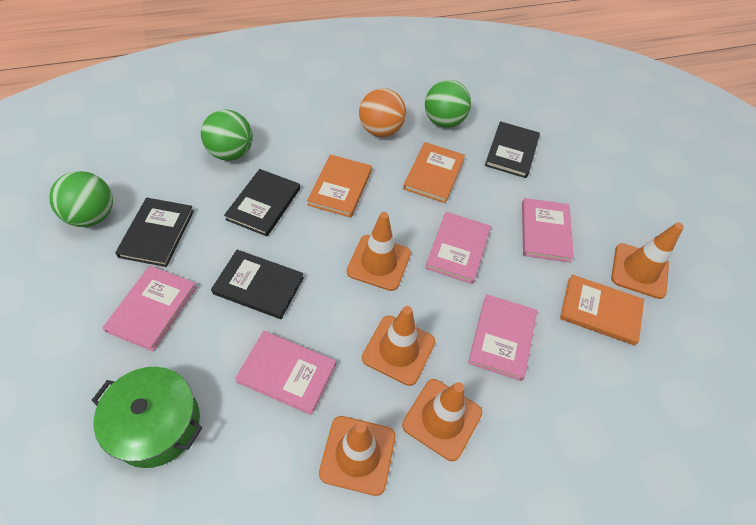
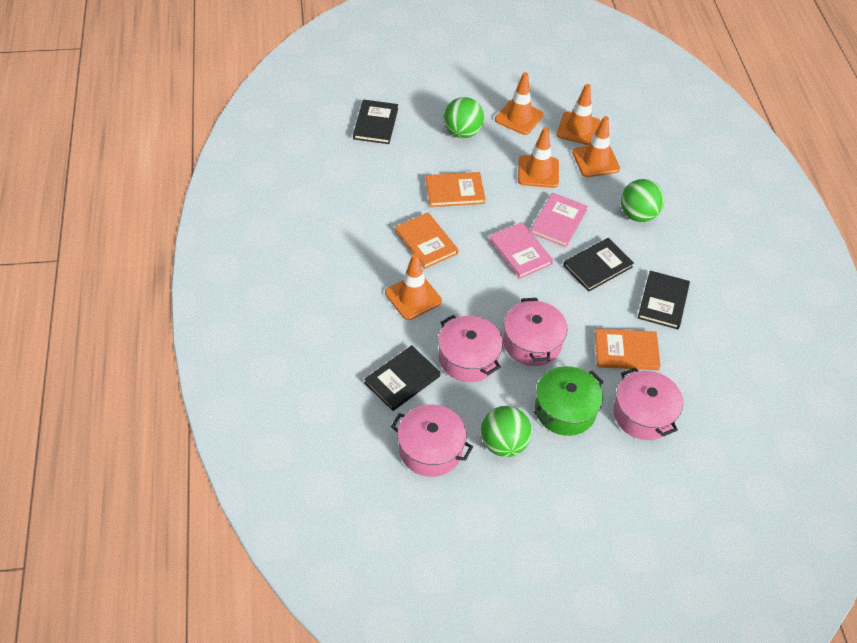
orange ball: [359,88,406,137] = 1 -> none = 0
pink book: [102,266,197,351] [235,331,336,415] [425,212,491,284] [468,294,537,381] [522,198,574,262] = 5 -> [489,222,553,279] [530,193,588,247] = 2
pink pot: none = 0 -> [391,405,473,477] [438,315,503,382] [503,298,568,366] [613,367,683,440] = 4

